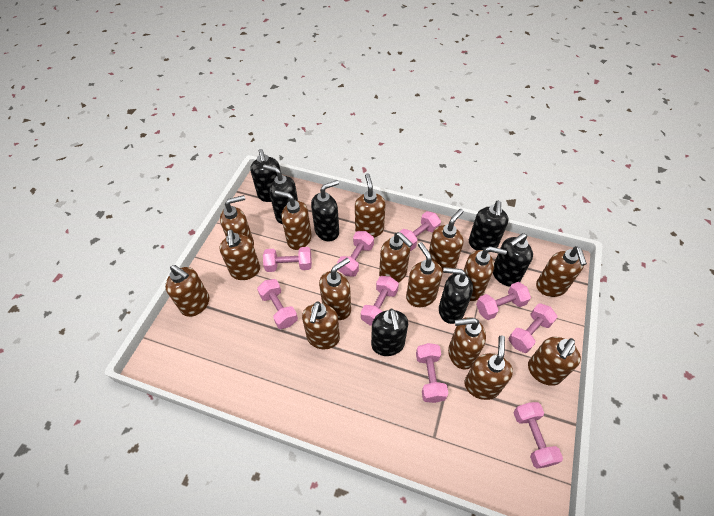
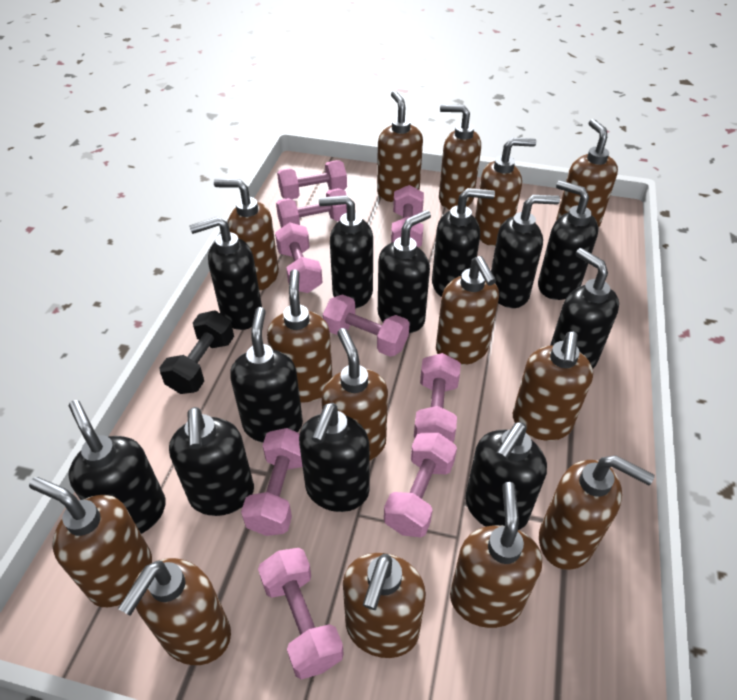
black dumbbell: none = 0 -> [159,310,234,394] = 1
black soap dispenser: [250,149,281,202] [263,164,298,224] [311,180,339,241] [371,309,408,356] [439,267,473,324] [469,201,508,253] [493,233,533,287] = 7 -> [68,400,166,534] [169,407,254,516] [189,216,262,330] [230,307,303,443] [299,403,369,512] [319,195,373,309] [378,210,431,333] [432,188,495,297] [465,422,547,530] [491,195,560,308] [538,180,598,300] [550,248,619,368] = 12
brown soap dispenser: [165,265,209,317] [220,195,254,246] [220,229,260,280] [274,190,312,250] [302,301,340,349] [319,258,351,320] [355,173,385,238] [379,232,413,283] [406,242,443,307] [429,209,464,272] [448,317,486,370] [463,246,507,301] [464,335,513,400] [528,337,581,386] [536,246,587,297] = 15 -> [29,477,152,607] [118,558,231,665] [214,179,279,291] [267,269,333,402] [321,328,388,461] [343,553,426,658] [377,91,423,202] [436,256,499,365] [439,104,481,210] [450,482,542,628] [475,137,536,246] [513,332,593,441] [539,455,655,570] [556,119,618,228] = 14

